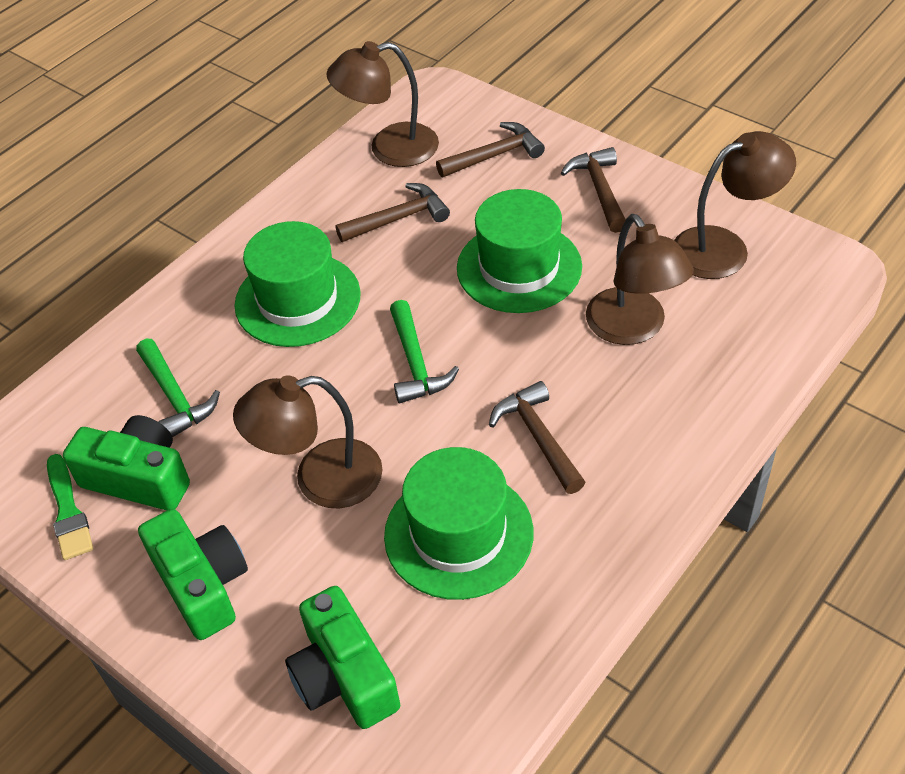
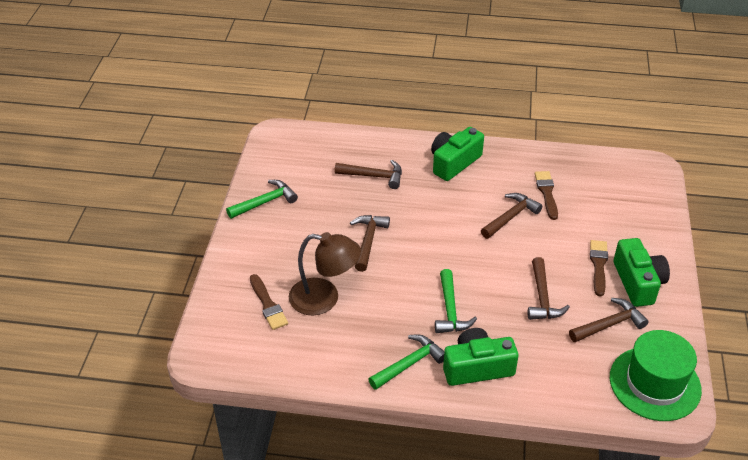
brown brush: none = 0 -> [250,274,288,330] [535,171,558,220] [590,240,608,296] = 3
brown hammer: [335,183,450,242] [436,122,545,177] [489,381,585,494] [561,147,626,233] = 4 -> [335,160,402,189] [350,215,390,272] [481,193,542,239] [528,257,570,320] [569,298,649,342] = 5
brown lamp: [233,375,383,508] [326,41,439,167] [586,214,694,345] [674,131,796,279] = 4 -> [289,232,361,315] = 1
green brush: [47,454,93,560] = 1 -> none = 0
green hammer: [136,339,220,437] [390,300,459,404] = 2 -> [226,180,298,219] [368,334,444,390] [435,269,477,333] = 3
green hat: [234,221,361,347] [384,447,534,600] [457,189,582,313] = 3 -> [610,330,702,421] = 1

